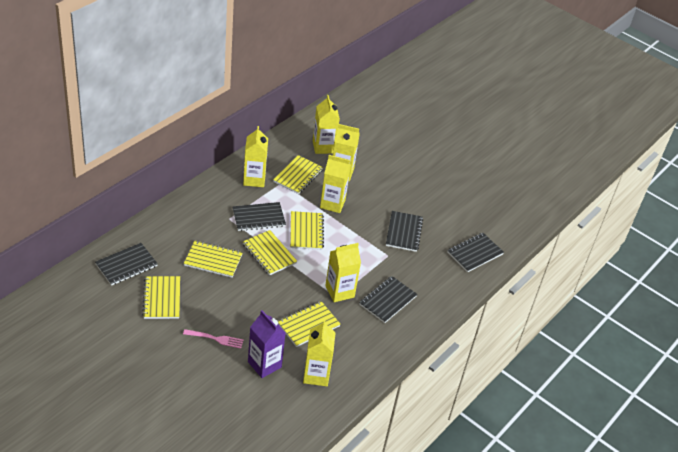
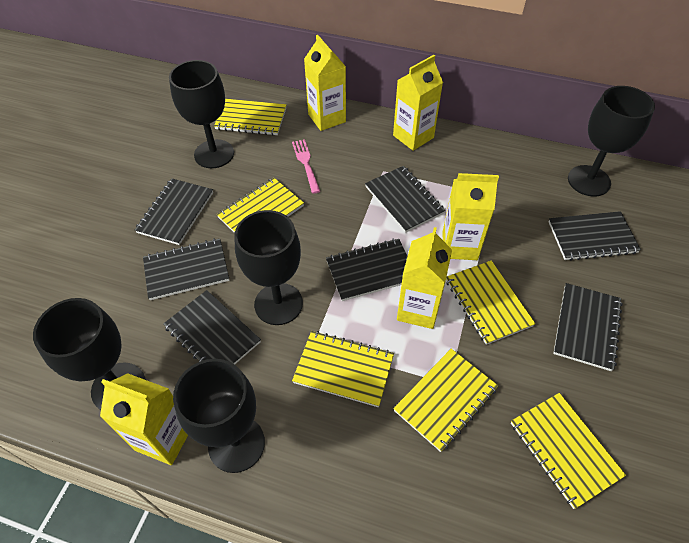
black goblet: none = 0 -> [33,298,145,410] [169,60,234,168] [173,359,265,473] [234,210,303,325] [568,86,655,197] = 5
black notebook: [95,243,158,286] [233,202,286,231] [359,276,417,323] [386,211,423,252] [447,233,504,272] = 5 -> [135,178,213,245] [143,239,229,300] [163,290,261,365] [326,239,408,301] [365,166,445,233] [549,211,641,261] [553,283,623,371] = 7
purple carton: [248,310,285,378] = 1 -> none = 0
yellow carton: [243,126,268,187] [303,320,336,386] [313,95,340,154] [320,155,351,213] [325,243,361,302] [333,124,360,181] = 6 -> [100,373,188,465] [304,35,346,131] [393,55,443,151] [397,227,452,329] [442,173,499,260] = 5

